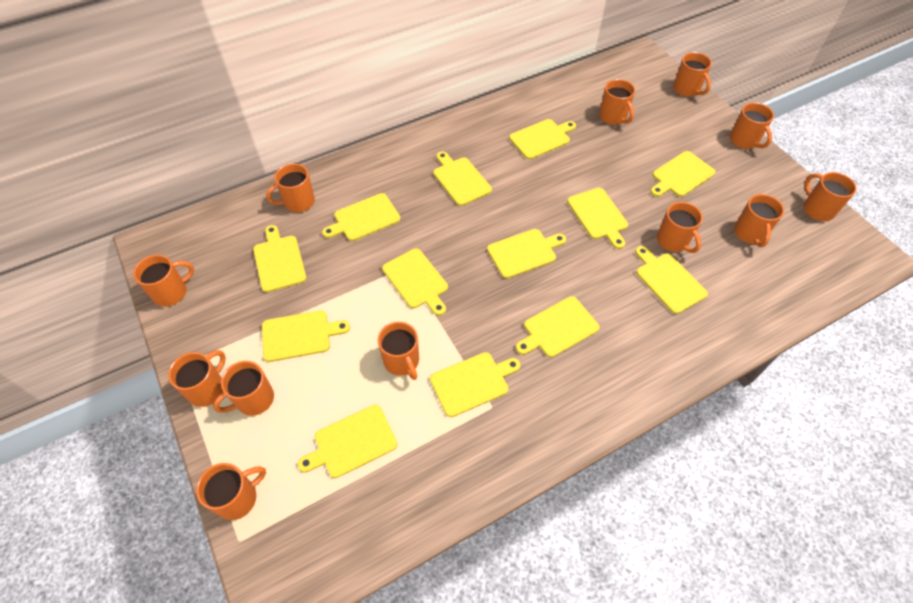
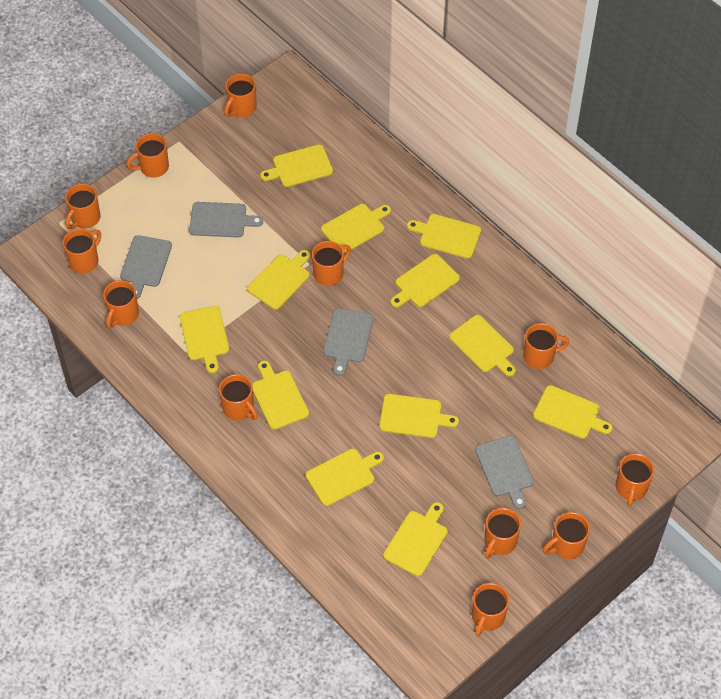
grey cutting board: none = 0 -> [120,235,172,299] [189,202,263,237] [323,308,374,376] [475,436,534,509] = 4
yellow cutting board: [253,225,307,292] [262,310,350,362] [298,405,397,478] [322,193,400,241] [382,248,448,316] [430,352,520,417] [433,152,492,206] [487,229,566,279] [509,119,576,159] [516,296,600,358] [567,188,628,249] [635,246,708,314] [650,151,716,197] = 13 -> [180,306,229,373] [247,250,310,310] [252,360,309,430] [260,144,333,187] [306,448,384,506] [321,204,391,254] [379,394,459,438] [383,502,448,576] [391,254,460,308] [407,214,481,259] [449,315,516,377] [533,385,613,439] = 12

